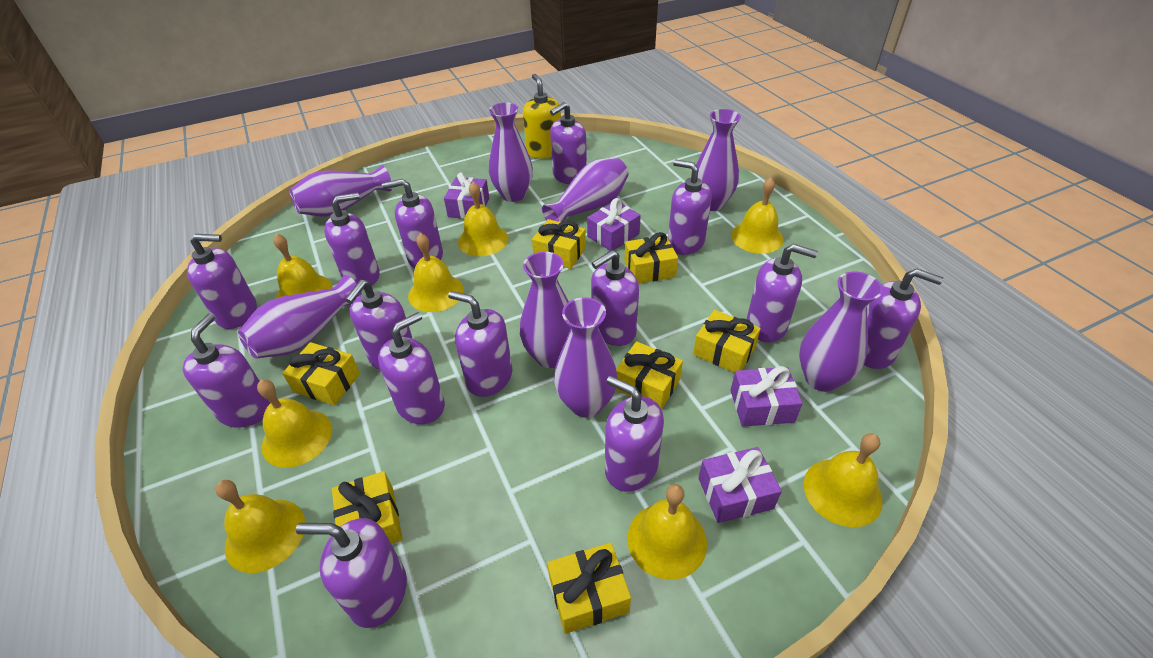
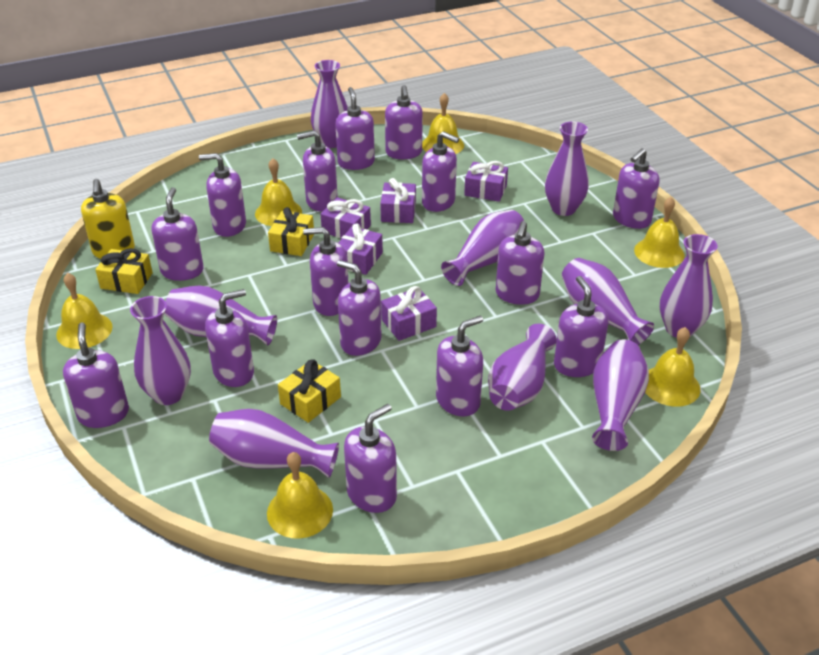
purple gift: [444,172,489,219] [587,198,641,251] [699,447,782,523] [730,366,803,427] = 4 -> [321,197,371,238] [338,223,383,275] [380,178,416,223] [381,286,437,341] [464,161,508,202] = 5
purple soap dispenser: [183,313,270,428] [187,234,257,329] [296,518,407,628] [324,192,380,289] [345,280,413,370] [378,312,445,424] [382,179,443,268] [448,291,513,397] [550,102,587,184] [591,250,639,346] [605,376,664,492] [668,160,712,255] [747,244,818,343] [864,268,943,369] = 14 -> [63,322,129,428] [152,187,204,281] [199,153,246,237] [205,289,254,387] [297,131,338,212] [303,227,348,316] [335,87,375,170] [337,260,382,356] [344,404,397,513] [385,85,423,159] [422,131,459,212] [436,316,483,416] [496,221,544,305] [554,276,609,377] [613,148,660,229] = 15
purple vase: [238,275,362,359] [289,165,392,217] [489,102,533,202] [520,252,571,368] [542,158,628,222] [554,297,617,418] [696,109,741,211] [799,271,883,392] = 8 -> [130,296,191,405] [165,286,277,346] [209,409,339,478] [311,60,348,148] [441,210,524,286] [488,324,557,411] [545,121,589,216] [562,258,654,345] [592,339,649,451] [660,234,718,338] = 10
yellow bell: [215,480,305,573] [257,379,332,468] [273,233,332,298] [408,233,464,312] [458,182,508,256] [627,484,707,580] [731,178,784,254] [804,433,883,527] = 8 -> [56,273,113,349] [255,158,302,226] [267,452,333,539] [422,93,464,154] [634,197,684,268] [645,327,700,407] = 6
yellow gift: [282,342,360,405] [332,471,403,544] [532,219,586,269] [547,543,631,634] [615,341,683,410] [624,232,678,284] [693,310,761,373] = 7 -> [95,248,153,294] [268,207,314,256] [278,359,341,423] = 3

